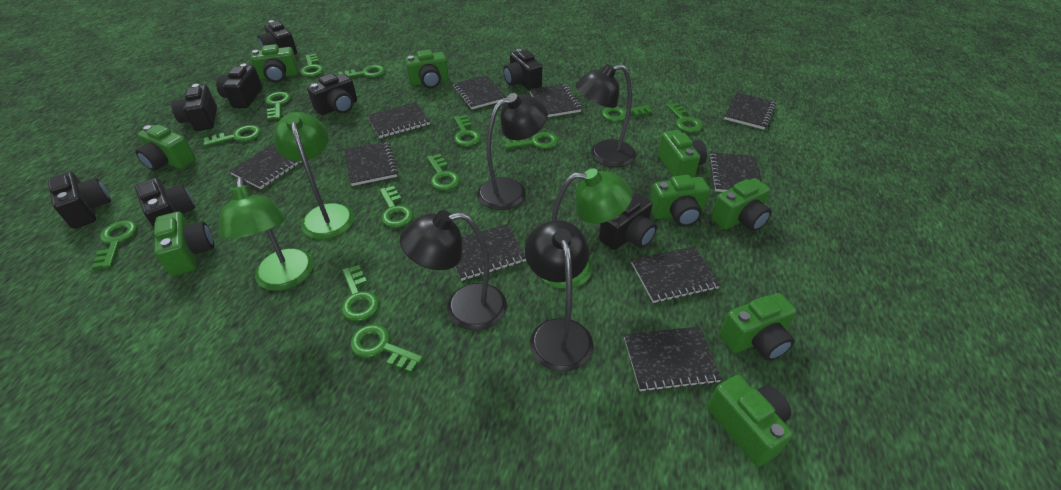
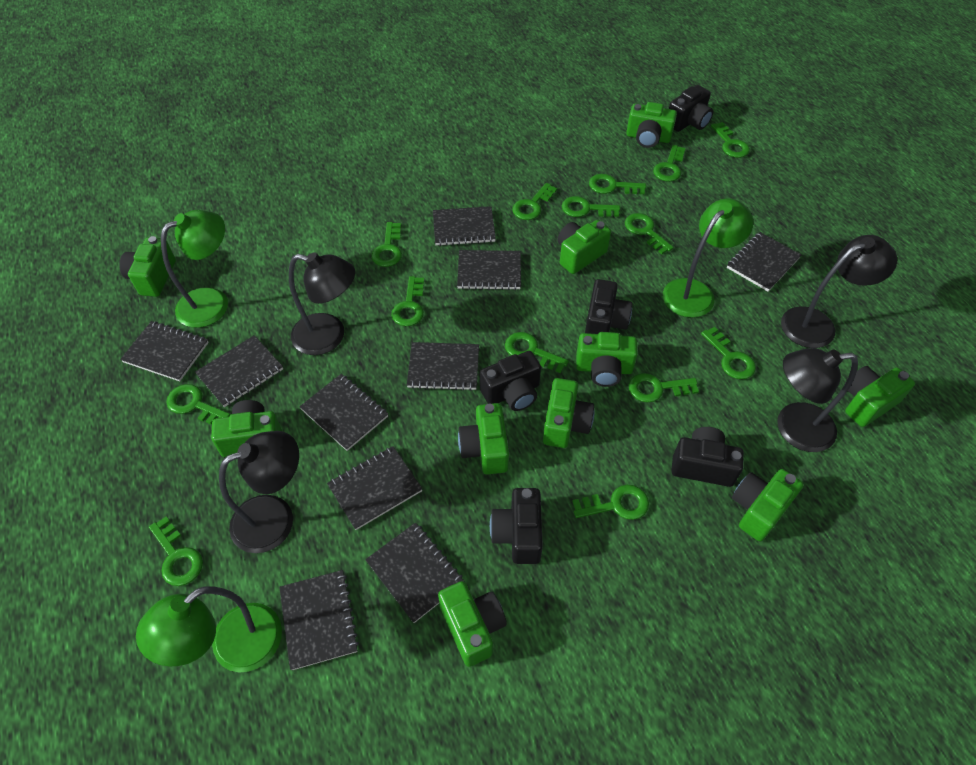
black camera: [48,172,111,229] [135,178,195,228] [171,84,217,131] [216,63,262,108] [258,20,297,55] [307,73,357,115] [503,49,542,90] [599,193,657,250] = 8 -> [480,351,541,411] [490,488,543,564] [585,279,632,334] [669,85,713,132] [671,427,744,487] = 5
green camera: [135,124,196,171] [154,212,214,276] [251,44,299,82] [405,50,449,88] [650,175,710,227] [658,130,707,178] [708,375,793,467] [711,178,772,231] [719,293,797,361] = 9 -> [119,236,176,297] [211,400,282,457] [438,581,507,667] [458,403,509,475] [543,378,594,448] [557,220,611,274] [576,332,638,387] [626,102,677,148] [732,469,804,541] [845,366,915,427] = 10
green key: [92,220,137,270] [203,125,261,147] [265,92,291,120] [300,54,324,77] [338,65,385,78] [341,265,379,321] [350,324,423,373] [380,186,413,228] [427,154,460,190] [454,115,481,147] [504,132,559,149] [602,105,652,122] [667,103,703,133] = 13 -> [149,516,203,586] [166,384,230,424] [371,222,402,267] [391,276,424,326] [505,332,569,373] [512,183,557,220] [562,196,620,217] [572,485,649,520] [589,174,646,194] [625,213,673,254] [629,373,699,403] [653,145,685,182] [701,326,756,379] [711,122,750,158] = 14

